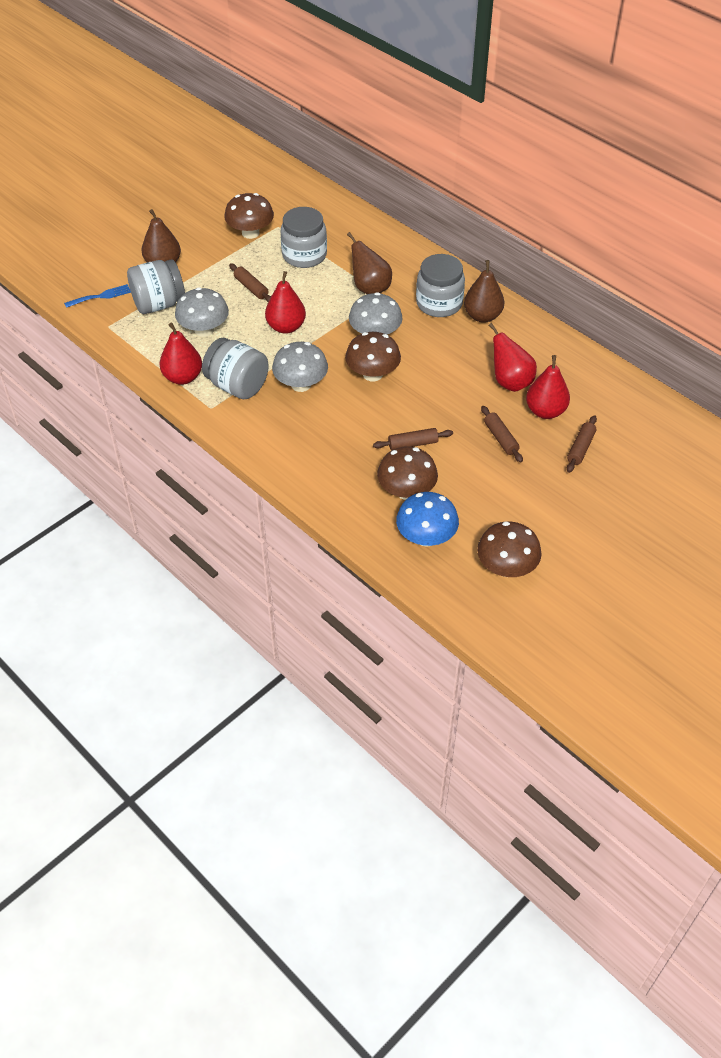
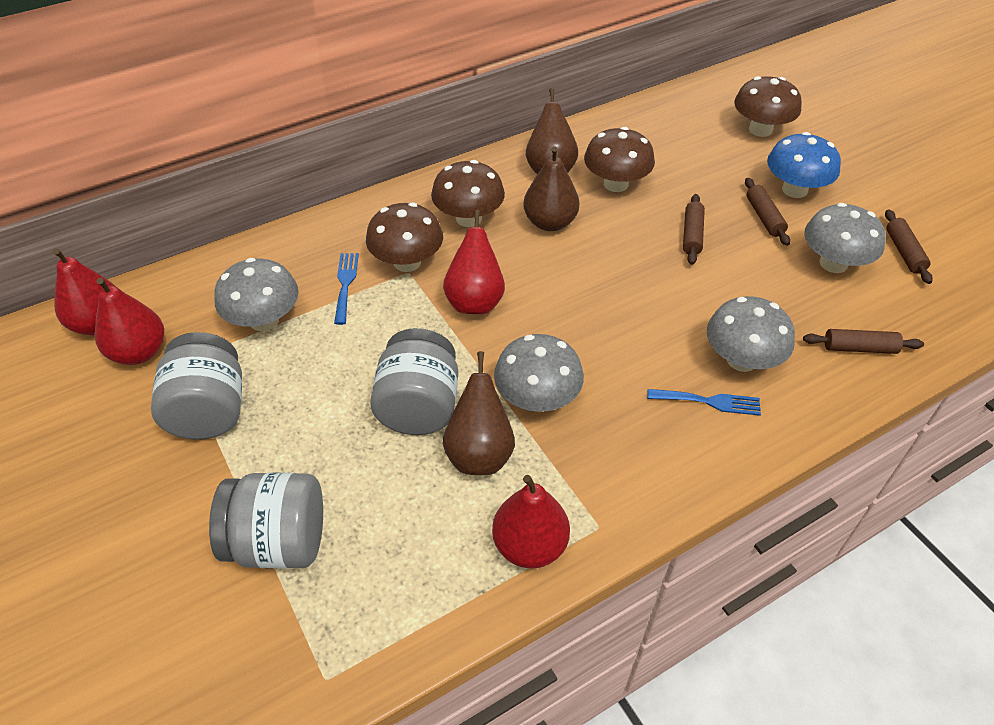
blue fork: [64,284,131,308] = 1 -> [334,253,359,325] [647,389,761,416] = 2
grey jar: [127,259,185,314] [202,338,269,399] [280,207,327,268] [416,254,465,317] = 4 -> [151,332,242,440] [209,472,323,569] [370,328,458,435] = 3
grey mushroom: [175,287,229,337] [272,342,328,392] [349,292,403,334] = 3 -> [214,258,299,331] [494,334,584,412] [707,296,795,372] [804,203,886,273] = 4

